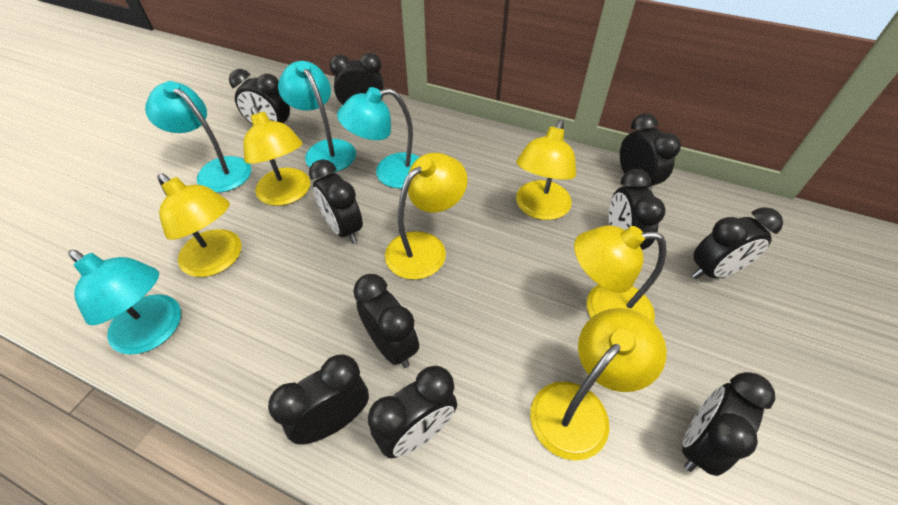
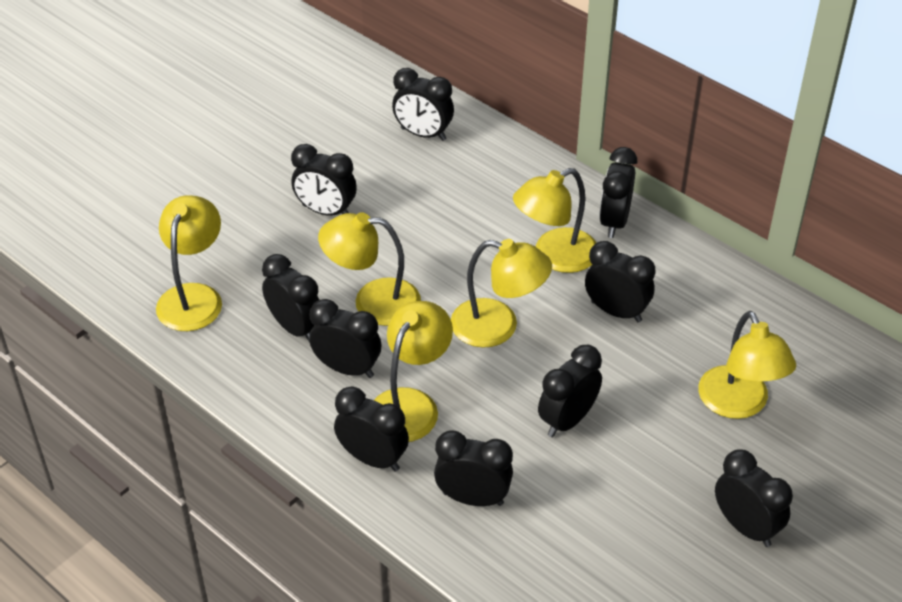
turquoise lamp: [68,250,181,355] [145,81,251,193] [278,61,356,172] [337,87,419,188] = 4 -> none = 0

